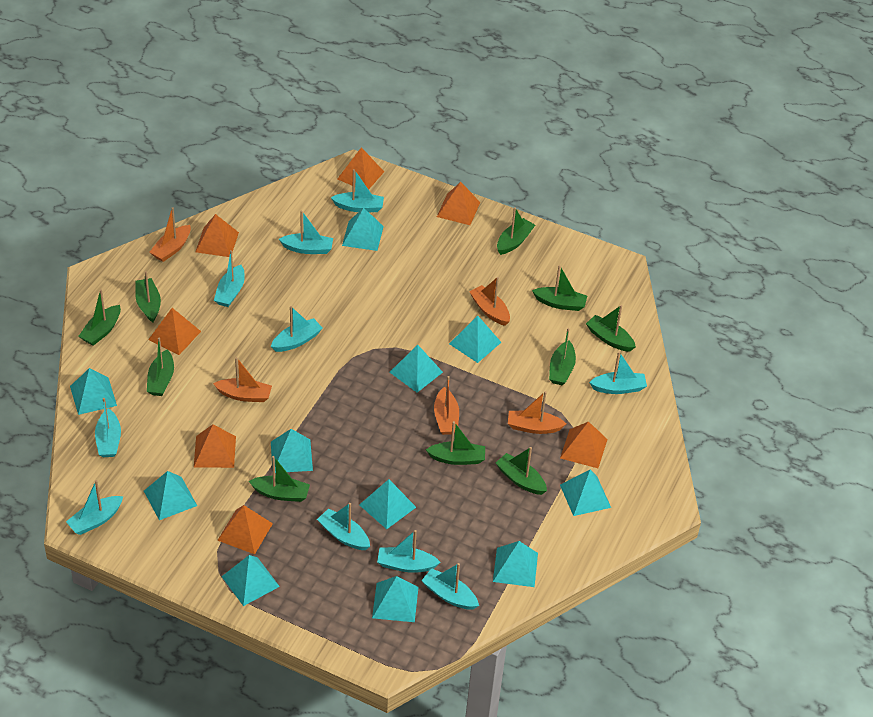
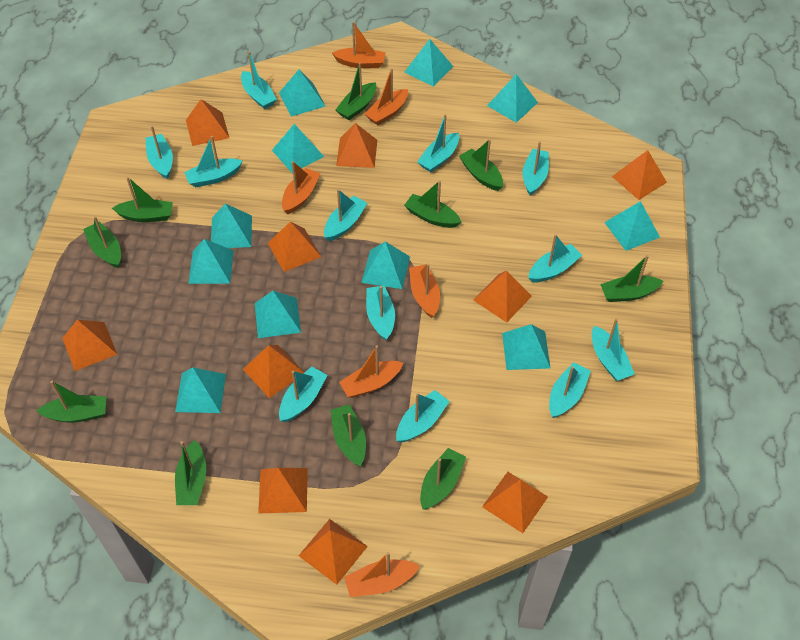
orange boat: [149,207,191,262] [213,357,272,402] [434,376,459,435] [469,277,510,326] [508,391,566,434] = 5 -> [282,161,320,214] [332,22,386,68] [339,346,403,398] [344,552,420,597] [365,68,408,125] [409,264,440,318] = 6
orange pyramid: [148,308,201,355] [194,424,236,468] [195,214,239,257] [217,505,273,554] [337,147,384,190] [437,182,480,225] [560,421,607,468] = 7 -> [62,320,117,371] [186,99,229,146] [243,345,304,398] [258,468,308,514] [268,222,321,272] [299,519,368,585] [336,123,377,168] [473,270,532,323] [482,472,548,533] [612,150,667,200] = 10
turquoise boat: [66,480,123,535] [95,398,121,457] [214,250,245,307] [271,306,323,352] [279,211,333,254] [317,503,370,550] [331,169,384,212] [377,530,441,573] [421,563,479,610] [589,352,647,394] = 10 -> [145,126,173,179] [184,136,242,187] [241,51,277,109] [279,366,327,422] [324,189,367,241] [366,285,395,341] [396,390,450,443] [417,114,459,172] [523,141,549,195] [528,234,582,282] [549,362,591,418] [592,318,635,381] = 12

